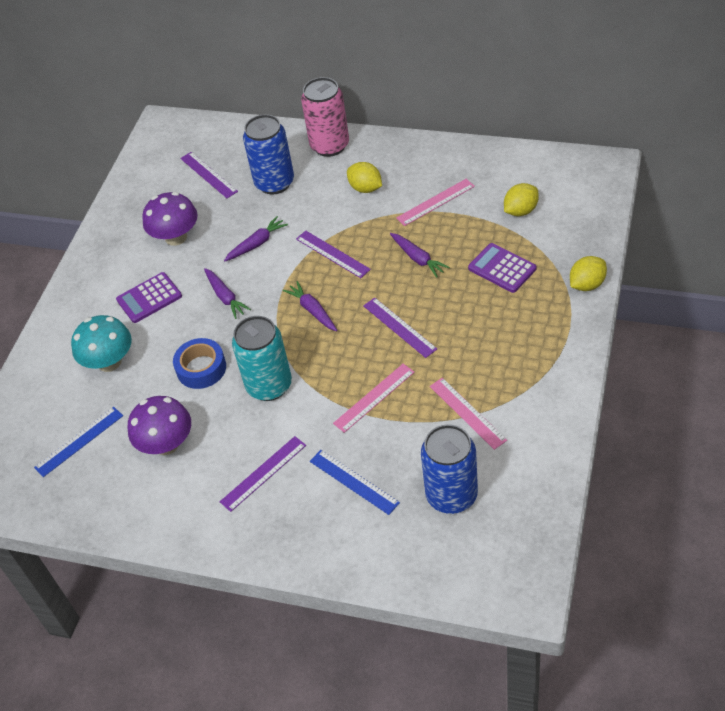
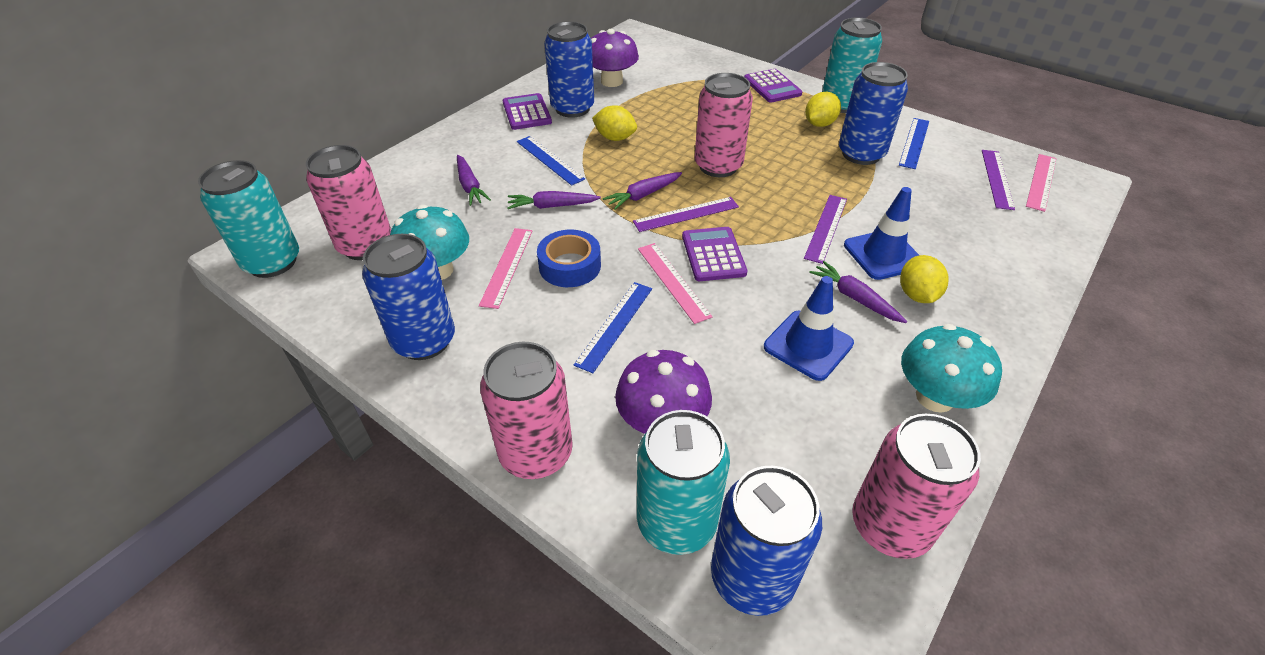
blue can: [243,114,294,194] [421,424,478,514] = 2 -> [362,234,455,360] [544,21,594,118] [711,466,822,616] [839,62,908,165] = 4
blue ruler: [34,407,123,477] [310,450,400,515] = 2 -> [517,136,585,186] [574,282,652,373] [899,118,929,169] = 3
blue traffic cone: none = 0 -> [764,276,854,381] [844,187,919,280] = 2
pink can: [301,77,349,157] = 1 -> [306,145,391,260] [480,342,573,479] [695,73,753,177] [852,414,981,559] = 4
purple calculator: [116,272,182,323] [468,243,536,293] = 2 -> [503,93,552,130] [682,227,747,281] [744,69,802,103] = 3
purple ruler: [180,152,238,198] [220,436,306,512] [296,231,371,278] [363,298,437,358] = 4 -> [633,197,739,232] [804,195,847,264] [982,150,1015,210] = 3
turquoise can: [232,316,292,401] = 1 -> [198,160,299,278] [637,410,730,555] [822,18,882,113] = 3
turquoise mushroom: [71,315,132,372] = 1 -> [390,205,469,280] [901,324,1002,413] = 2

